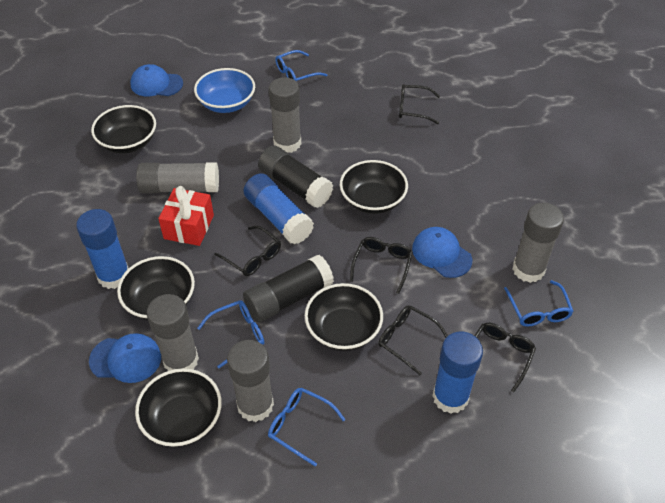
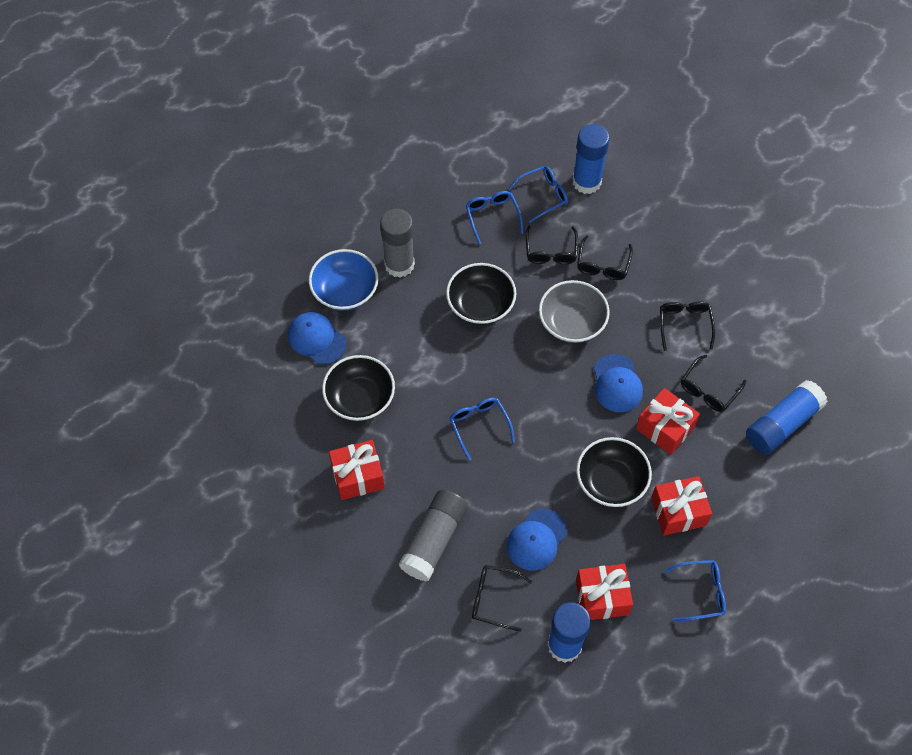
black bowl: [91,105,156,153] [117,256,195,320] [135,368,222,447] [305,283,383,351] [340,160,408,214] = 5 -> [322,355,395,421] [446,263,516,325] [576,437,652,507] = 3
black glue stick: [243,255,334,322] [258,145,333,208] = 2 -> none = 0
grey bowl: none = 0 -> [539,280,610,343] = 1
grey glue stick: [136,162,219,194] [147,294,199,371] [227,340,274,422] [269,77,301,153] [512,203,564,283] = 5 -> [380,209,415,278] [399,489,468,581] = 2
red gift: [158,186,214,246] = 1 -> [329,440,385,500] [576,564,633,620] [636,388,700,455] [651,476,712,536] = 4

